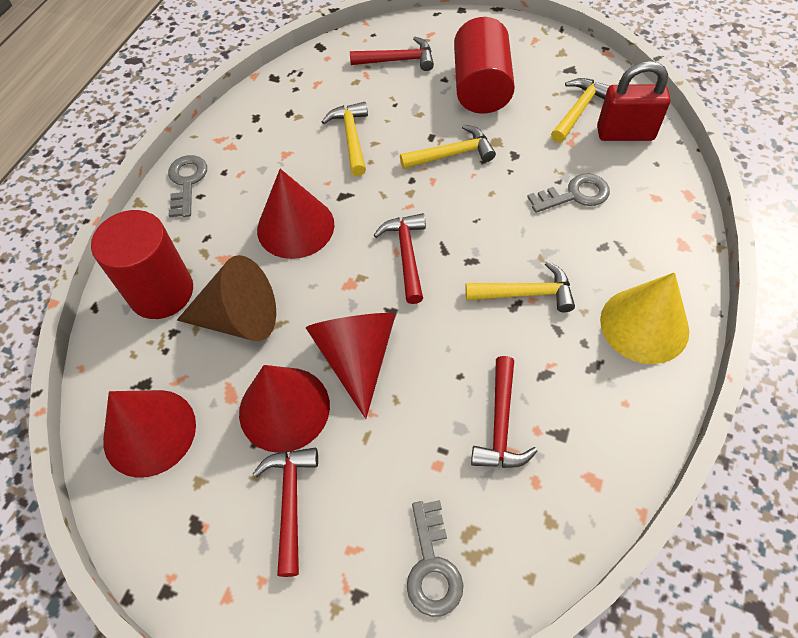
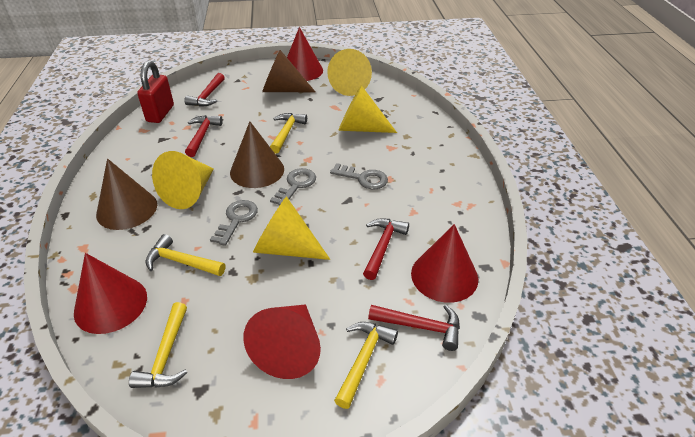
brown cone: [177,255,276,341] = 1 -> [96,159,157,230] [230,121,284,188] [262,50,315,92] = 3
red cylinder: [91,210,193,319] [454,17,515,114] = 2 -> none = 0
yellow cone: [600,272,689,364] = 1 -> [152,151,214,209] [253,196,330,260] [327,49,372,96] [338,85,397,133] = 4

